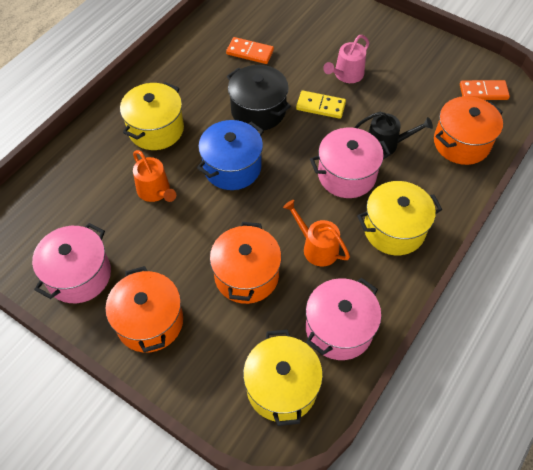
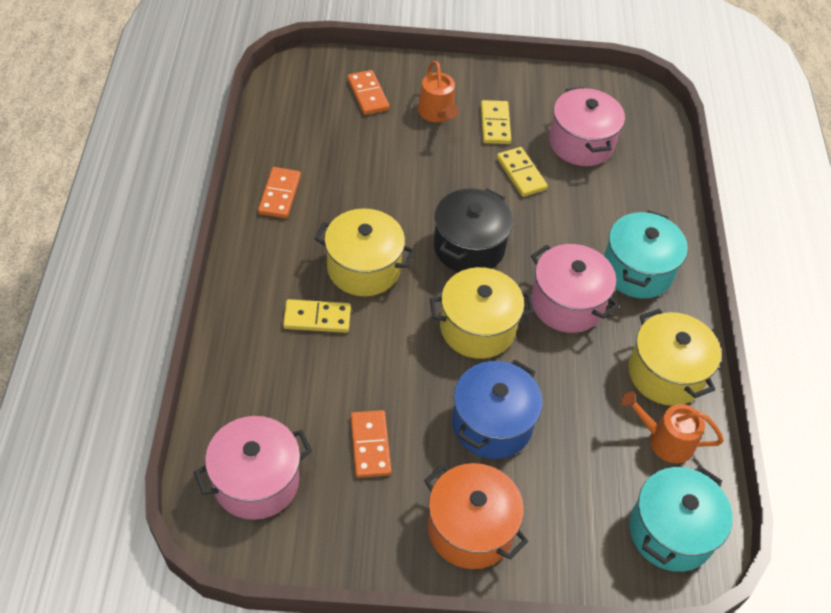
black watering can: [355,112,433,155] = 1 -> none = 0
orange domino: [226,37,274,64] [460,80,510,100] = 2 -> [258,167,301,218] [347,70,390,115] [351,410,392,478] = 3
orange pot: [105,266,183,353] [210,222,282,304] [434,96,503,165] = 3 -> [424,463,528,569] = 1
pink watering can: [323,35,369,83] = 1 -> none = 0
turquoise pot: none = 0 -> [604,210,688,299] [629,466,733,572] = 2
yellow domino: [296,91,346,119] = 1 -> [283,299,351,333] [481,100,511,144] [497,147,548,197] = 3

